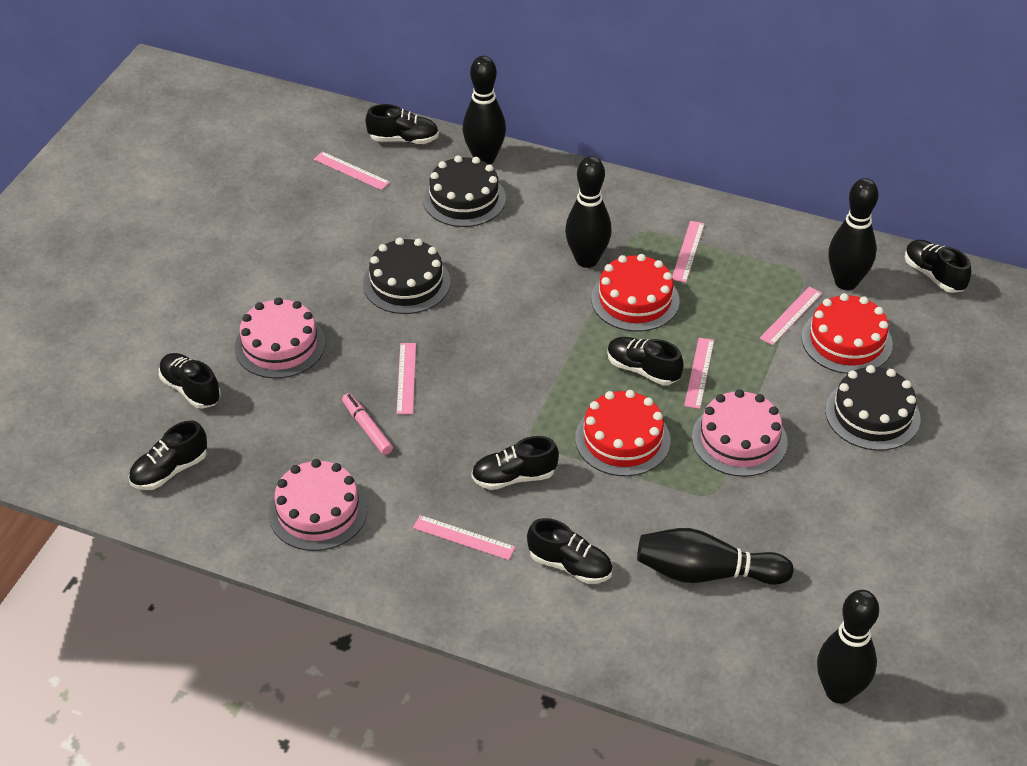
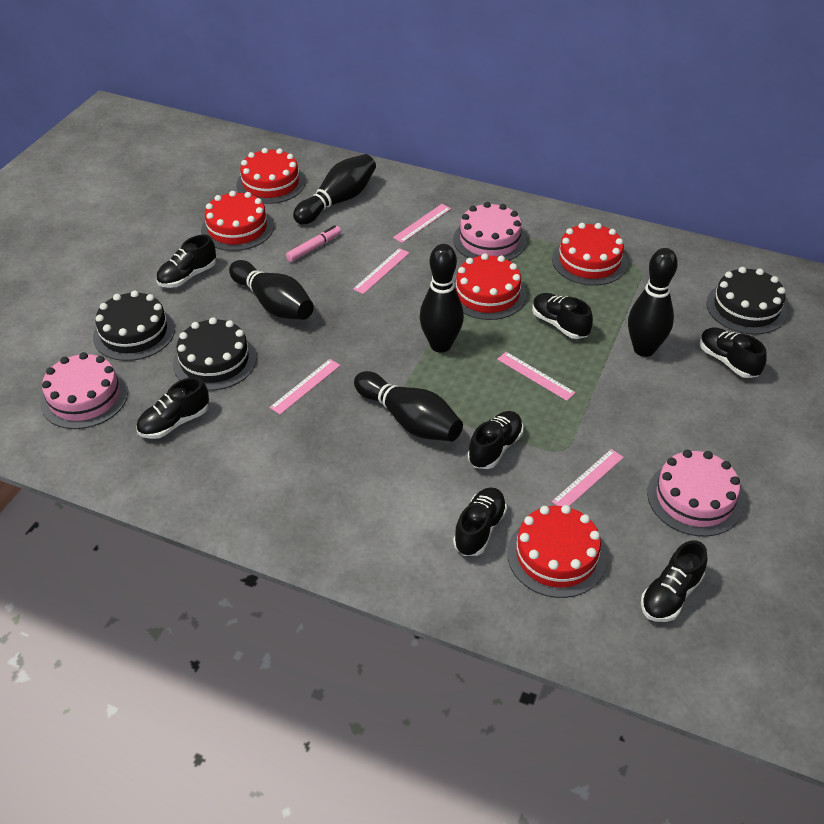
pink ruler: [314,152,390,190] [397,343,416,414] [413,515,515,560] [672,221,705,283] [684,338,714,409] [760,287,822,345] = 6 -> [269,359,341,415] [353,248,410,294] [393,204,451,243] [497,352,576,401] [552,449,624,506] = 5
red cake: [575,390,671,476] [591,254,680,332] [801,293,893,374] = 3 -> [201,191,274,251] [236,148,305,204] [454,253,527,320] [507,505,606,598] [552,223,627,286] = 5

